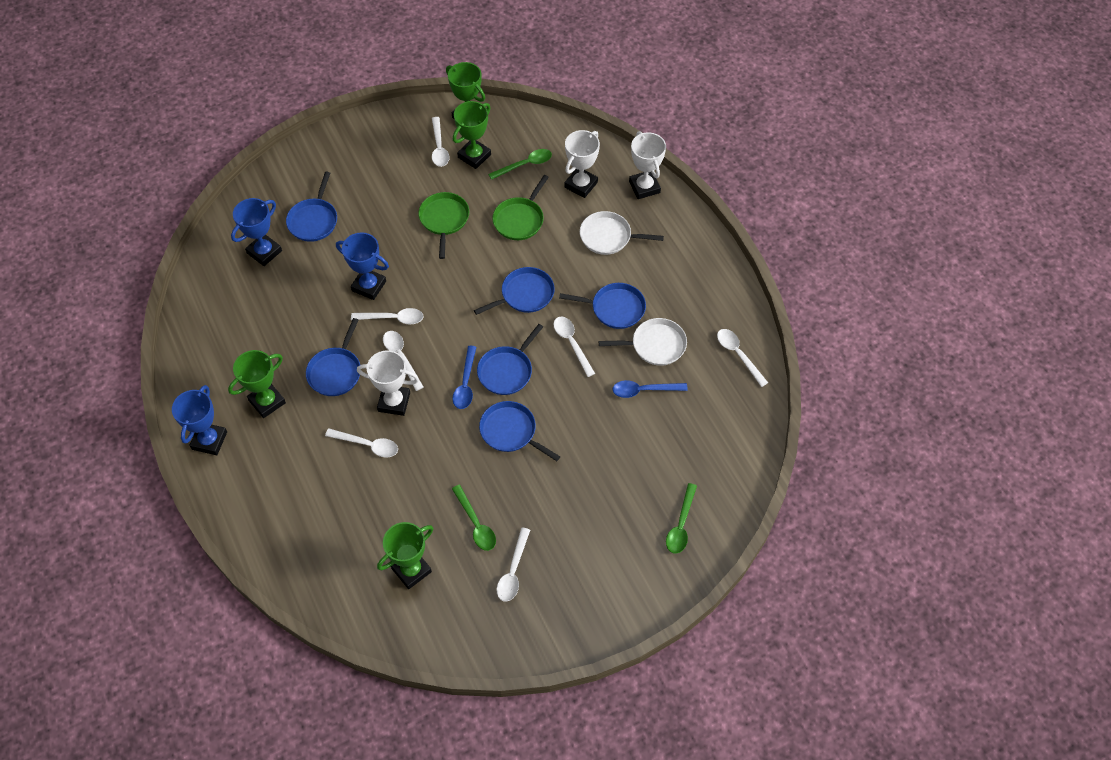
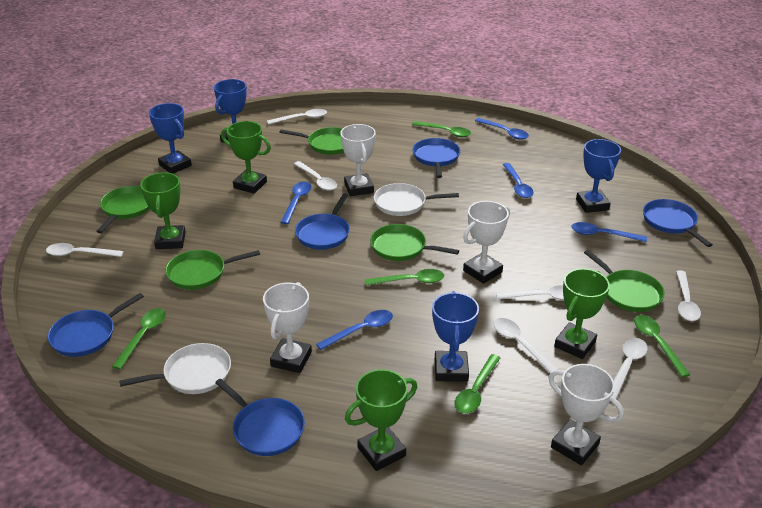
blue pan: [286,171,337,242] [306,318,360,396] [474,267,555,315] [477,324,543,395] [479,401,560,461] [559,283,646,329] = 6 -> [48,293,144,357] [215,379,305,456] [295,193,350,250] [412,138,460,178] [643,199,713,247] = 5
blue spoon: [452,346,477,409] [612,380,688,398] = 2 -> [280,181,311,224] [316,310,393,350] [475,118,529,140] [503,163,534,198] [571,222,647,242] = 5
blue trophy: [172,385,227,455] [231,198,282,266] [336,232,389,300] = 3 -> [149,103,192,174] [214,79,247,143] [432,291,479,382] [576,139,621,213] = 4
green pan: [418,192,469,259] [492,175,549,240] = 2 -> [96,186,150,233] [165,250,260,290] [279,127,344,155] [370,224,459,261] [584,250,665,312] = 5
green spoon: [452,485,496,551] [488,149,552,180] [666,483,697,554] = 3 -> [112,308,166,370] [365,269,444,286] [412,121,471,137] [455,354,500,413] [634,315,691,377] = 5
white trophy: [357,350,419,416] [564,130,600,198] [629,131,666,199] = 3 -> [263,282,312,373] [340,124,376,196] [463,201,510,284] [548,364,624,465] = 4

